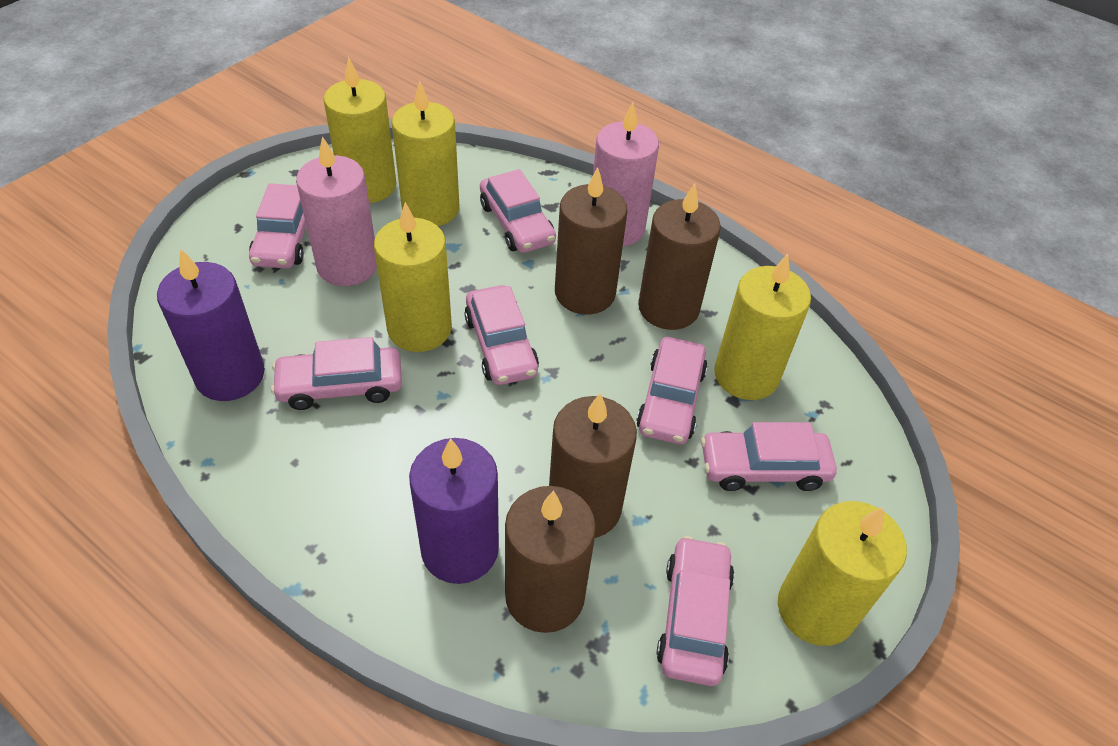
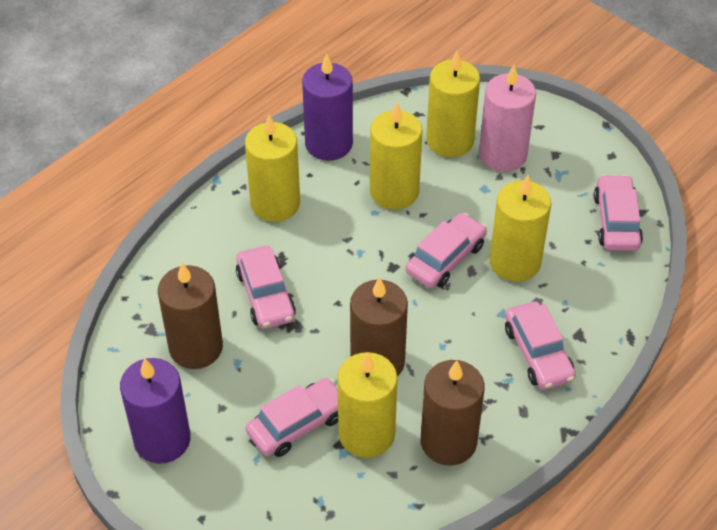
brown candle: [505,486,596,633] [549,393,637,538] [555,167,628,314] [638,183,721,330] = 4 -> [158,263,223,369] [350,277,408,376] [421,360,485,465] = 3
pink candle: [296,136,377,286] [593,102,659,246] = 2 -> [479,65,536,172] = 1
pink car: [249,183,306,268] [271,337,402,410] [464,285,539,385] [480,169,556,253] [636,337,708,444] [656,536,734,686] [701,422,837,491] = 7 -> [236,246,296,329] [246,378,338,457] [405,213,487,288] [505,301,576,390] [594,175,643,251] = 5

